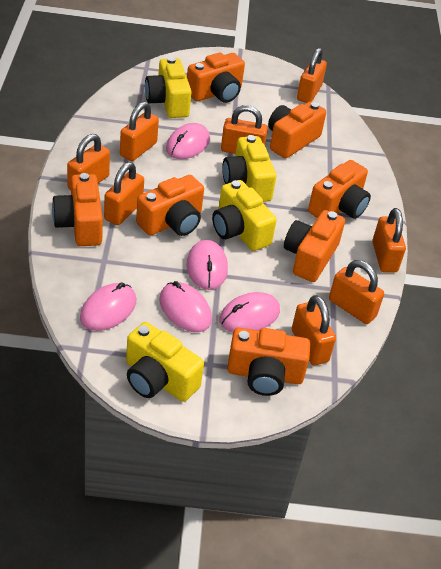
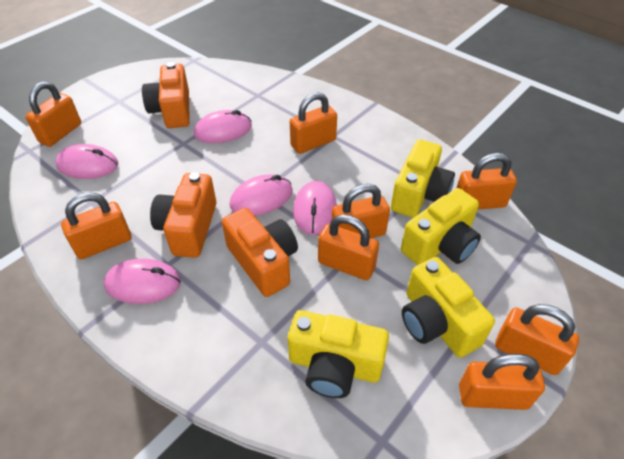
orange camera: [52,173,103,246] [136,175,204,236] [187,52,245,103] [227,328,310,396] [268,101,326,158] [284,210,345,282] [308,160,371,219] = 7 -> [142,62,190,128] [150,172,216,258] [222,208,298,297] = 3

